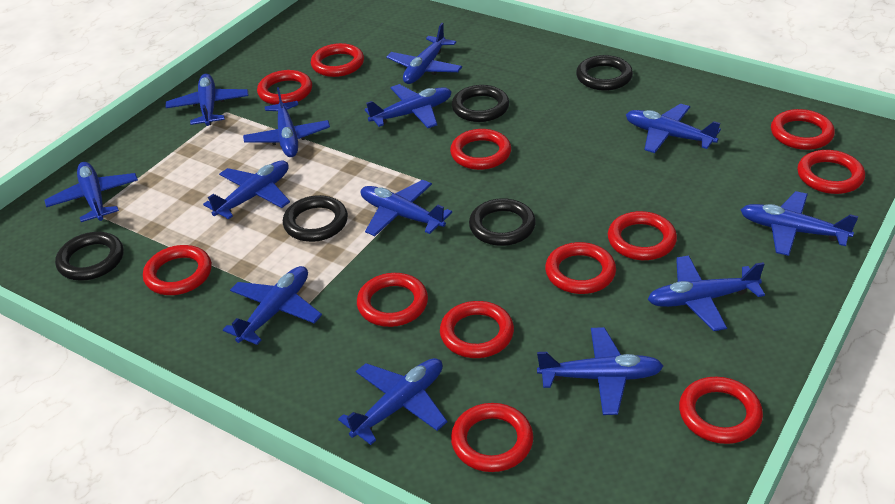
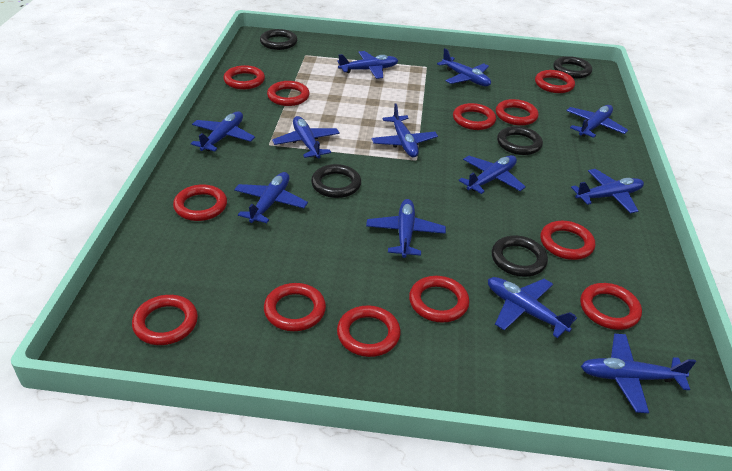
blue plane: [44,162,138,222] [166,74,249,126] [203,160,290,219] [223,266,322,345] [243,87,330,157] [338,358,447,445] [361,180,452,236] [365,84,452,128] [386,23,462,84] [537,327,663,415] [626,104,721,153] [647,256,765,331] [741,191,858,256] = 13 -> [191,111,255,151] [234,172,308,223] [272,116,340,158] [337,51,398,79] [366,199,446,258] [371,103,438,157] [437,48,491,86] [459,155,526,194] [488,277,577,338] [566,105,628,138] [571,169,644,213] [581,334,696,413] = 12

